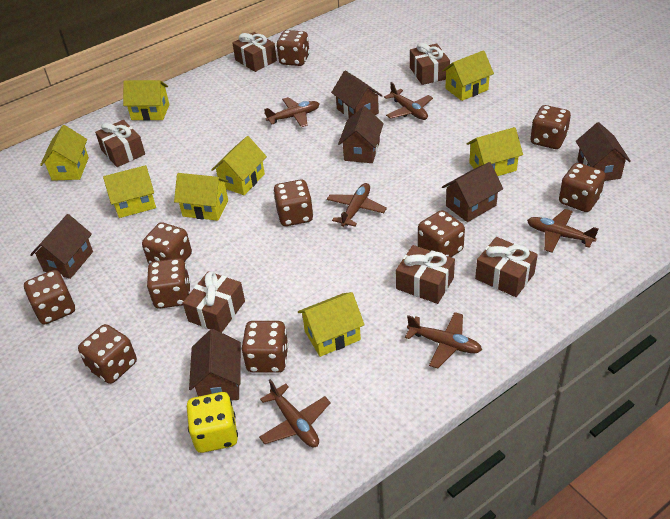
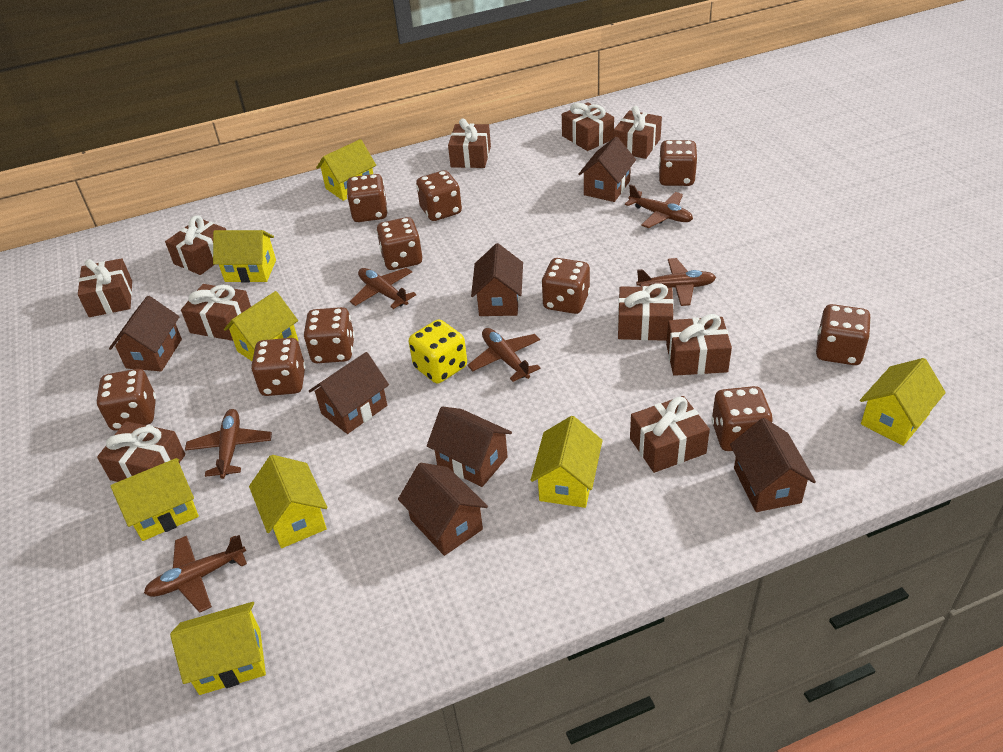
brown gift: [95,120,145,167] [183,271,245,333] [232,32,277,72] [396,245,455,304] [410,43,450,85] [475,237,538,297] = 6 -> [78,258,132,317] [97,421,185,482] [165,215,226,275] [181,284,251,341] [448,118,491,168] [562,102,614,151] [613,106,662,159] [618,283,674,341] [630,396,710,473] [666,314,732,376] = 10
brown house: [30,214,93,279] [189,329,241,401] [331,71,383,118] [338,106,384,163] [442,162,503,222] [576,122,631,181] = 6 -> [109,296,182,371] [309,352,389,434] [398,463,488,556] [427,406,512,487] [471,243,523,316] [578,137,636,202] [730,418,816,512] = 7

